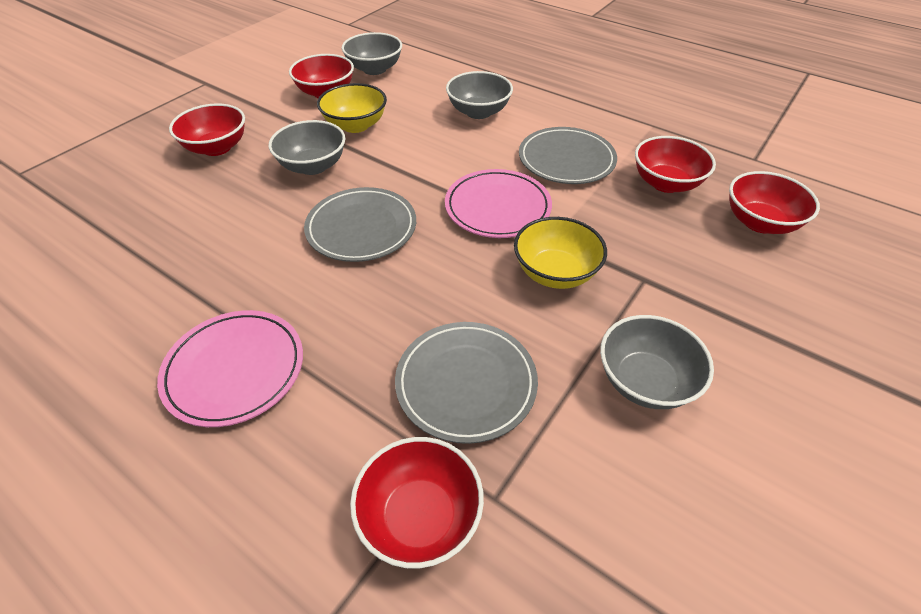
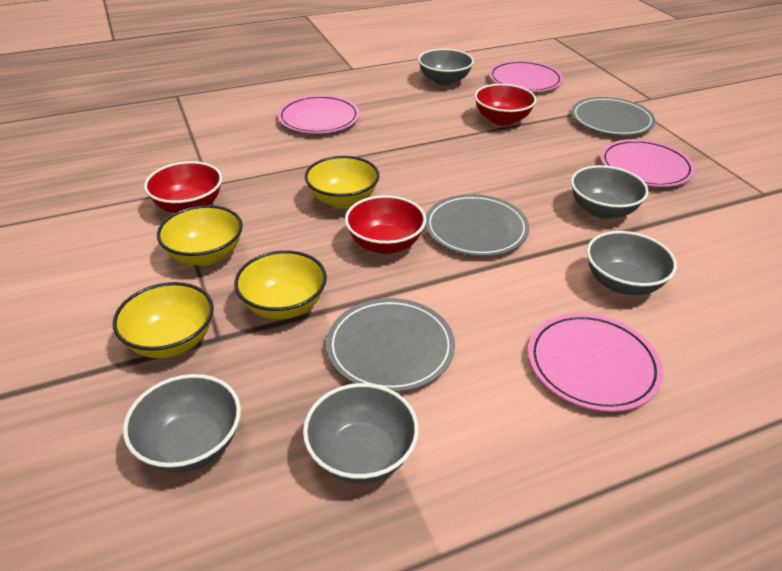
grey bowl: [269,120,346,175] [342,32,402,75] [446,71,513,119] [600,315,714,409] = 4 -> [123,374,241,472] [303,383,419,483] [418,49,474,86] [571,165,649,219] [587,231,677,295] = 5
pink plate: [157,310,303,427] [445,169,552,238] = 2 -> [277,95,360,134] [489,60,563,92] [528,313,663,412] [600,139,695,187] = 4
red bowl: [169,103,245,156] [289,54,354,98] [350,437,484,568] [635,136,716,193] [729,171,820,234] = 5 -> [144,161,222,213] [345,195,426,254] [474,84,537,126] = 3
yellow bowl: [317,83,387,133] [514,217,607,289] = 2 -> [113,282,214,358] [157,205,243,265] [234,250,327,319] [305,156,379,208] = 4

